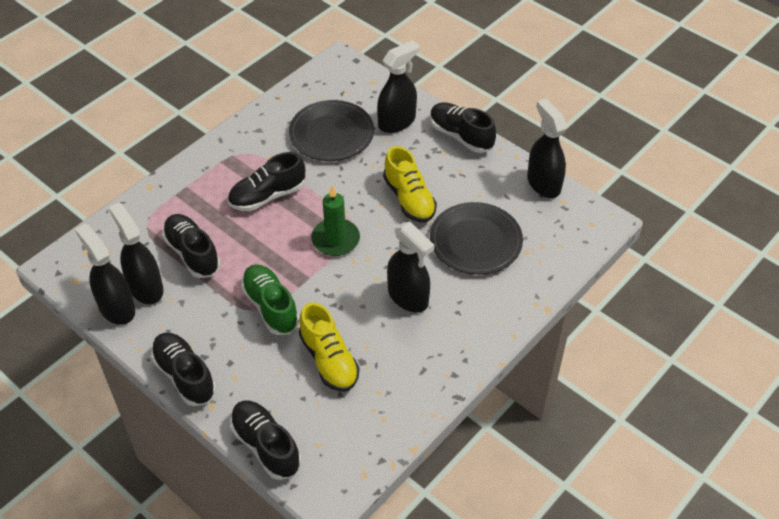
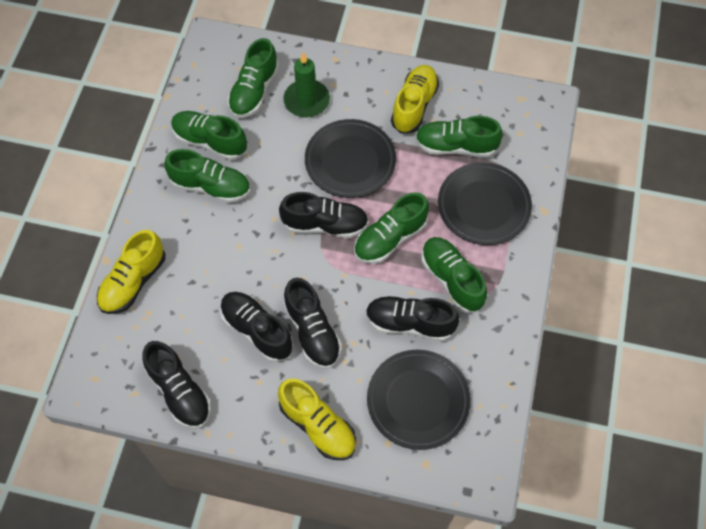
black plate: [289,100,374,161] [430,202,523,275] = 2 -> [305,119,396,198] [367,350,471,450] [438,162,532,245] = 3
black spray bottle: [75,224,135,325] [109,203,163,304] [377,40,419,133] [387,222,434,313] [527,99,567,198] = 5 -> none = 0
green shoe: [241,264,299,335] = 1 -> [164,149,250,203] [171,111,247,160] [228,38,279,118] [354,192,429,264] [415,116,503,157] [421,237,487,313] = 6
yellow shoe: [299,302,359,392] [383,146,437,222] = 2 -> [97,230,165,314] [278,378,356,460] [391,65,439,134] = 3

